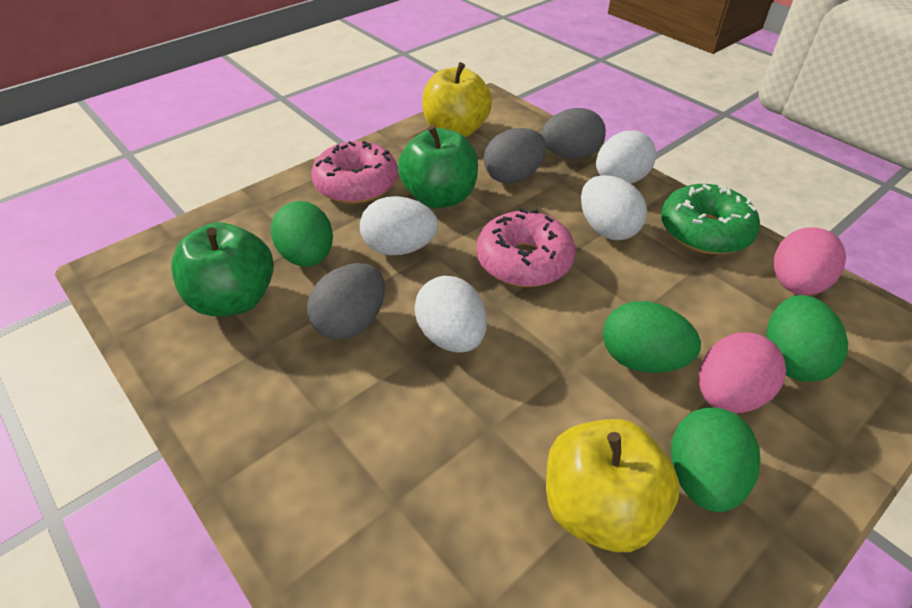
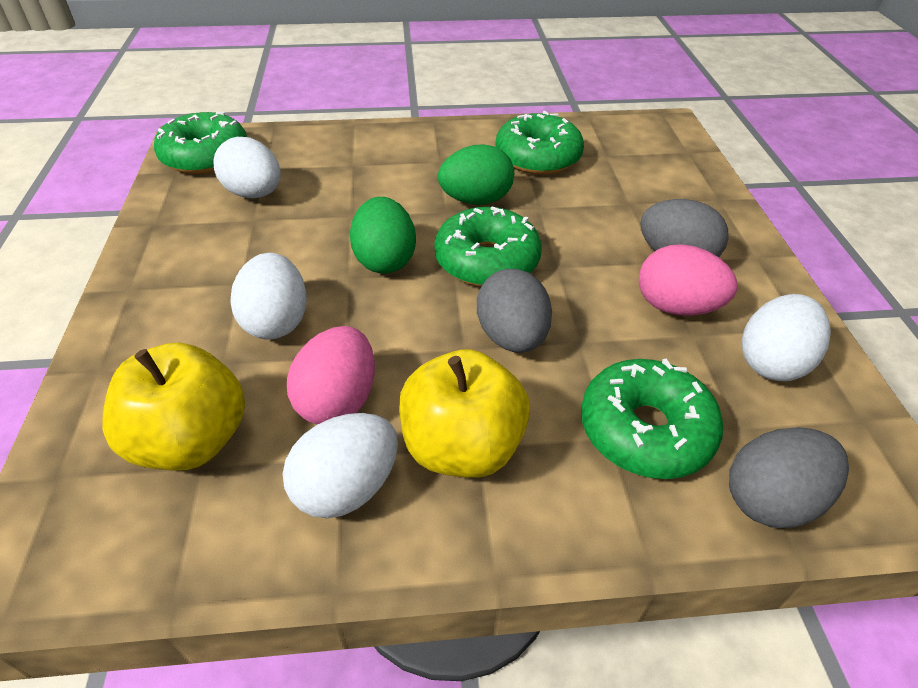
green apple: [171,222,274,317] [398,125,478,208] = 2 -> none = 0
green donut: [661,184,760,254] = 1 -> [154,112,247,174] [434,206,542,287] [495,111,584,175] [581,358,723,479] = 4
green egg: [271,201,333,267] [603,301,701,373] [671,407,760,512] [766,295,848,382] = 4 -> [350,197,416,273] [438,144,514,205] = 2
pink donut: [311,141,398,204] [476,208,576,287] = 2 -> none = 0

